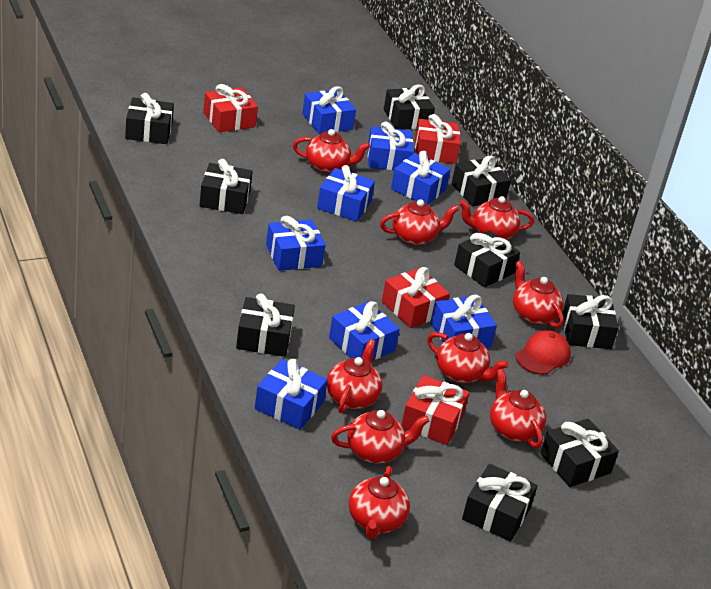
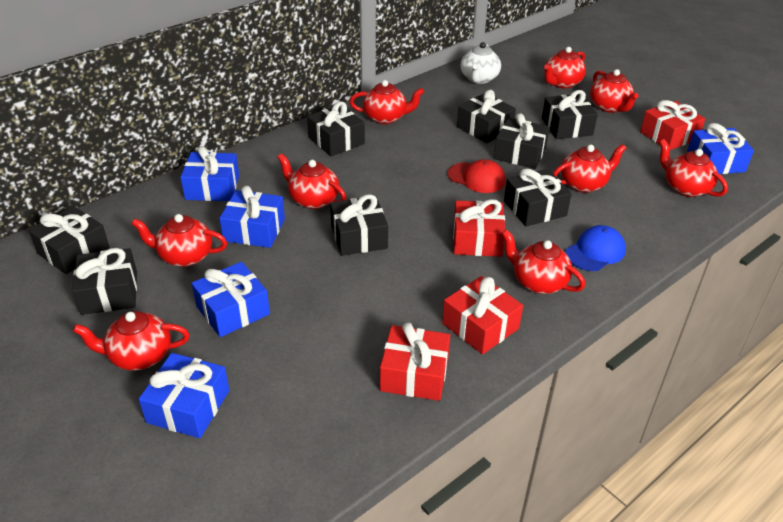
black gift: [125,93,174,144] [199,159,253,214] [236,294,295,357] [384,85,435,130] [452,156,511,206] [454,230,520,287] [462,464,538,542] [540,418,619,487] [562,294,619,349] = 9 -> [29,206,110,274] [72,248,137,315] [307,101,365,156] [330,194,388,256] [457,90,516,143] [494,113,550,169] [504,168,572,226] [542,90,598,139] = 8
blue cap: none = 0 -> [566,225,626,271] = 1
blue gift: [255,359,328,430] [266,216,326,271] [302,86,356,134] [317,165,375,222] [329,301,400,361] [368,121,414,170] [391,151,451,204] [431,295,497,348] = 8 -> [138,353,229,438] [180,146,239,201] [191,262,270,337] [219,186,285,248] [687,123,754,174] = 5
white teapot: none = 0 -> [460,42,501,84] = 1

